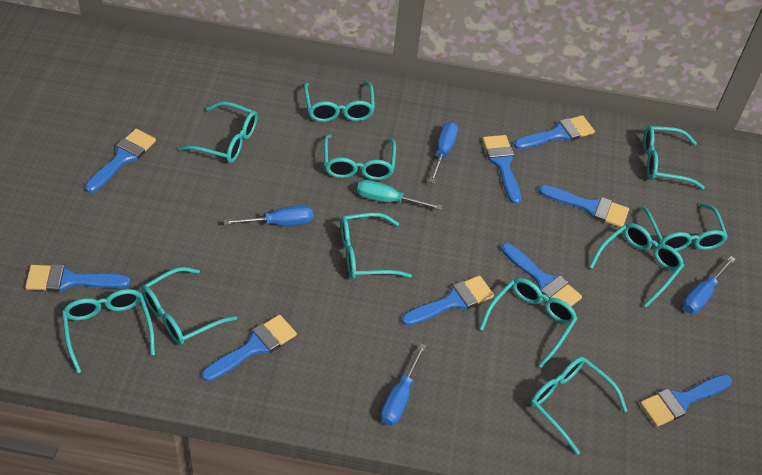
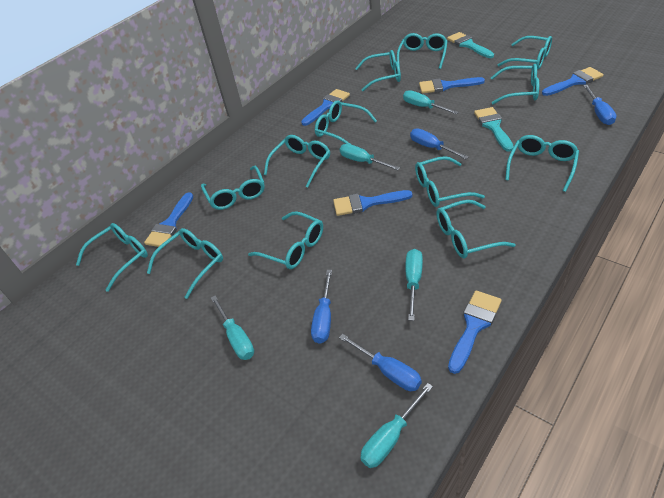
blue brush: [25,264,130,292] [85,129,156,193] [202,315,297,382] [402,275,494,326] [482,135,521,204] [501,243,582,306] [514,115,595,149] [539,185,629,227] [640,374,732,427] = 9 -> [144,192,194,248] [301,89,350,126] [333,190,413,216] [419,77,485,94] [448,290,502,374] [542,67,604,96] = 6
turquoise brush: none = 0 -> [447,32,494,58] [474,107,514,152] = 2
turquoise glasses: [62,289,155,373] [142,267,237,345] [178,102,258,163] [304,81,375,122] [324,134,396,180] [341,213,412,279] [479,278,577,368] [530,357,627,455] [589,223,684,307] [641,203,728,251] [644,126,705,189] = 11 -> [76,223,148,292] [147,228,223,299] [201,166,265,210] [248,211,323,269] [264,135,330,187] [315,100,377,144] [355,50,401,91] [397,33,448,69] [415,156,485,207] [436,200,516,258] [491,64,539,104] [498,36,552,69] [505,135,579,192] = 13
turquoise screwdriver: [357,180,442,210] = 1 -> [211,295,254,360] [340,144,400,170] [361,383,433,468] [403,90,458,114] [406,249,423,321] = 5

